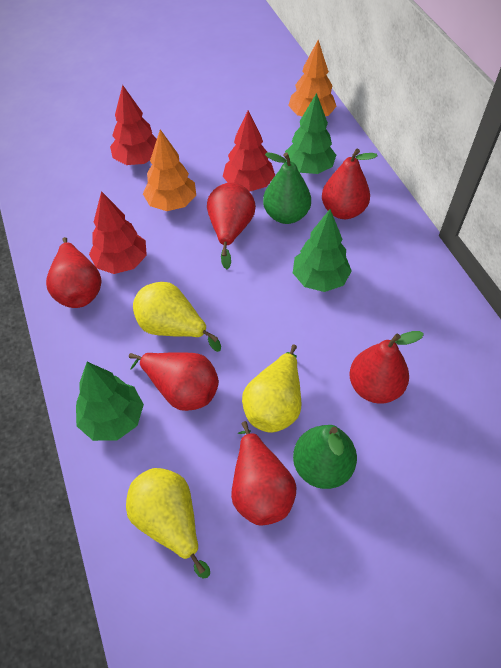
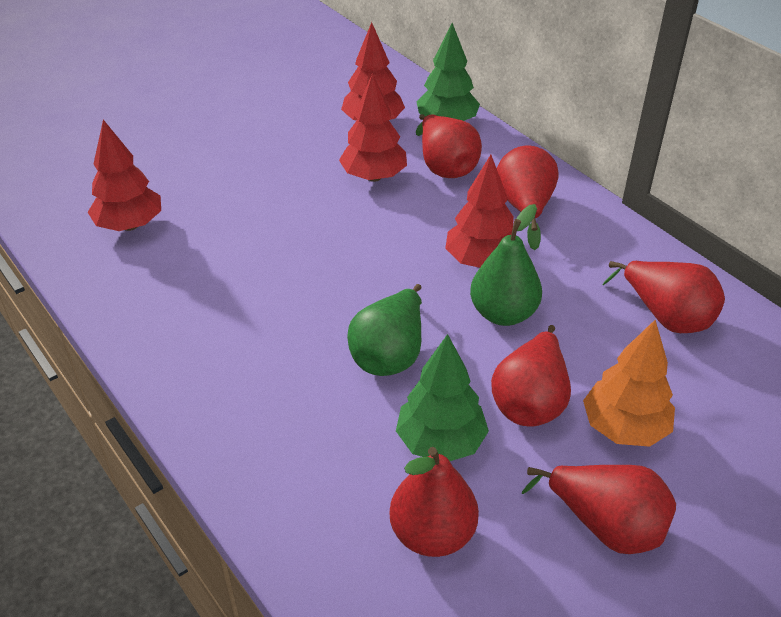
green tree: [76,362,144,441] [285,93,336,174] [293,209,352,292] = 3 -> [396,334,489,461] [416,23,480,121] = 2
orange tree: [143,129,196,211] [288,40,337,116] = 2 -> [583,320,675,447] = 1
red tree: [89,191,147,274] [110,85,157,165] [223,110,275,192] = 3 -> [88,120,161,231] [339,73,407,182] [341,22,405,121] [445,155,514,268] = 4
yellow pear: [126,468,210,579] [133,282,221,352] [242,344,301,433] = 3 -> none = 0

